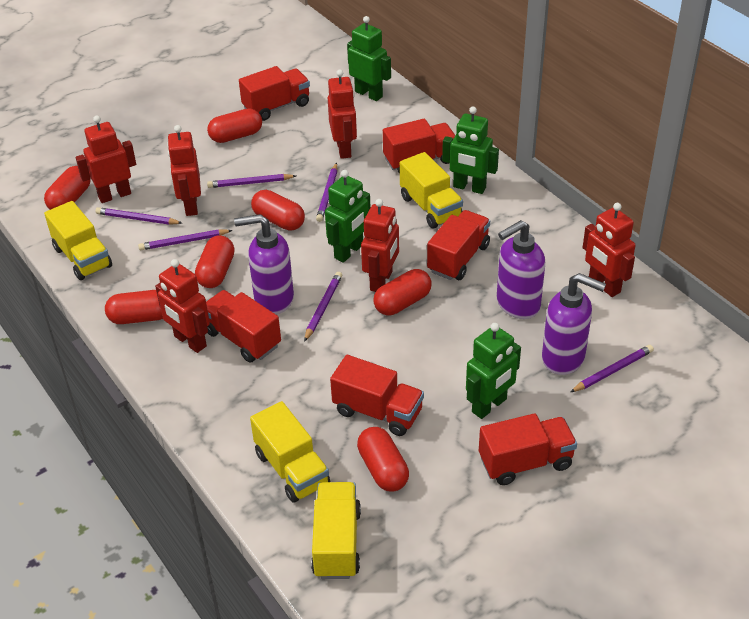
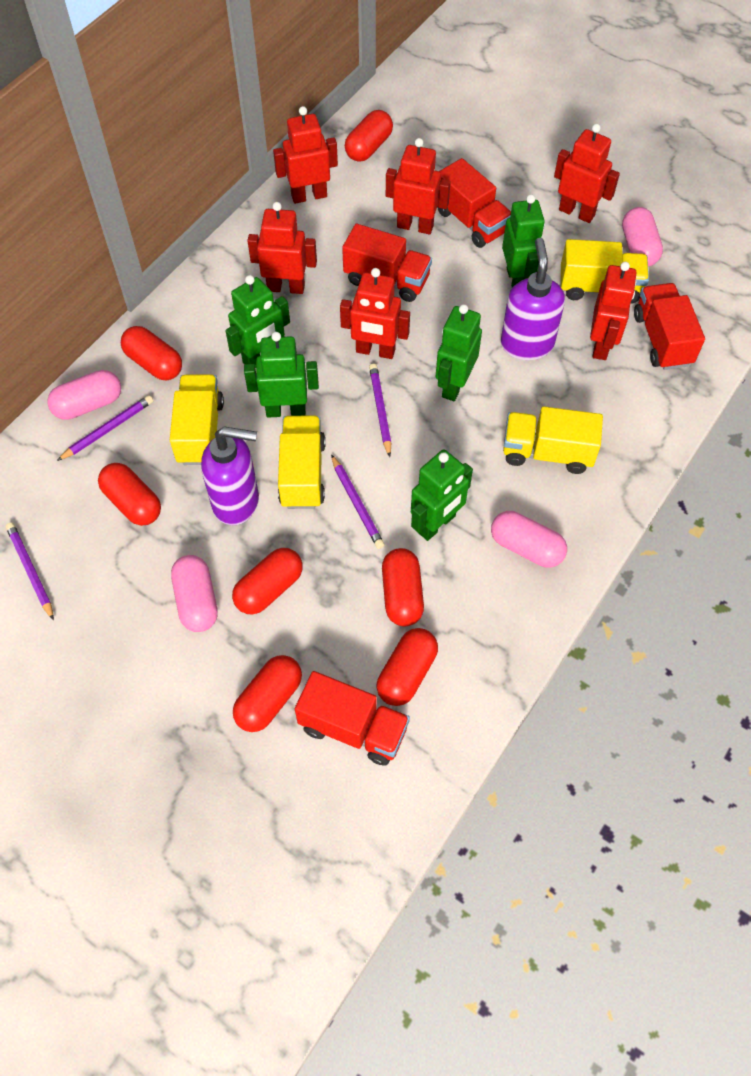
green robot: [325,170,370,263] [347,16,391,101] [442,107,499,194] [466,323,521,419] = 4 -> [225,275,290,368] [244,332,319,417] [411,450,473,541] [436,304,482,401] [502,194,545,288] = 5
pink capsule: none = 0 -> [47,370,121,420] [171,555,218,632] [491,511,567,568] [622,207,663,267] = 4
purple pencil: [96,207,182,225] [138,229,233,250] [207,174,296,188] [304,272,342,342] [316,163,337,222] [570,345,654,392] = 6 -> [6,522,54,620] [57,395,153,461] [331,454,385,549] [369,364,391,457] = 4
purple soap dispenser: [234,214,294,314] [497,220,545,319] [542,273,606,375] = 3 -> [201,427,259,525] [501,238,565,360] = 2
red truck: [206,290,281,363] [239,66,310,121] [330,355,424,436] [383,119,455,173] [427,210,490,280] [479,413,577,485] = 6 -> [295,671,410,766] [342,224,432,302] [437,158,511,248] [634,283,705,370] = 4

